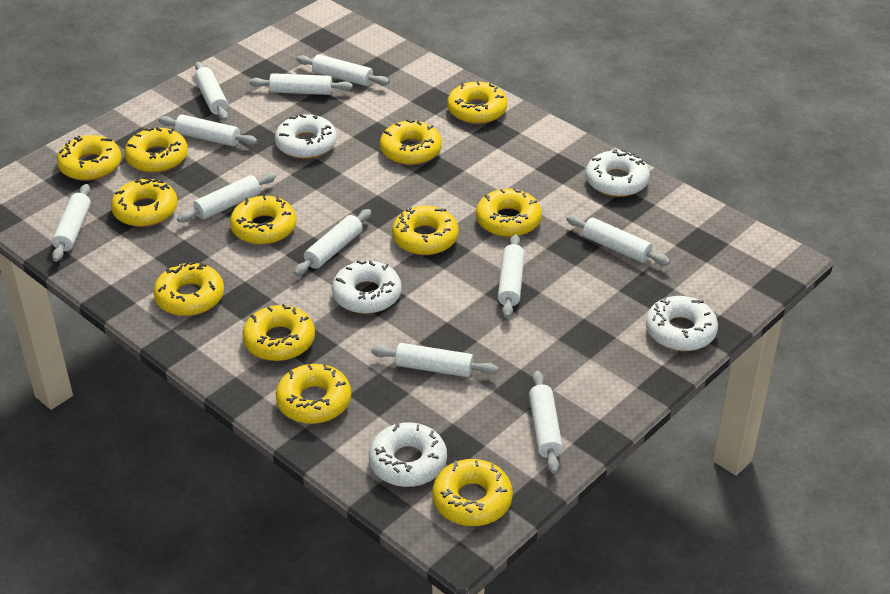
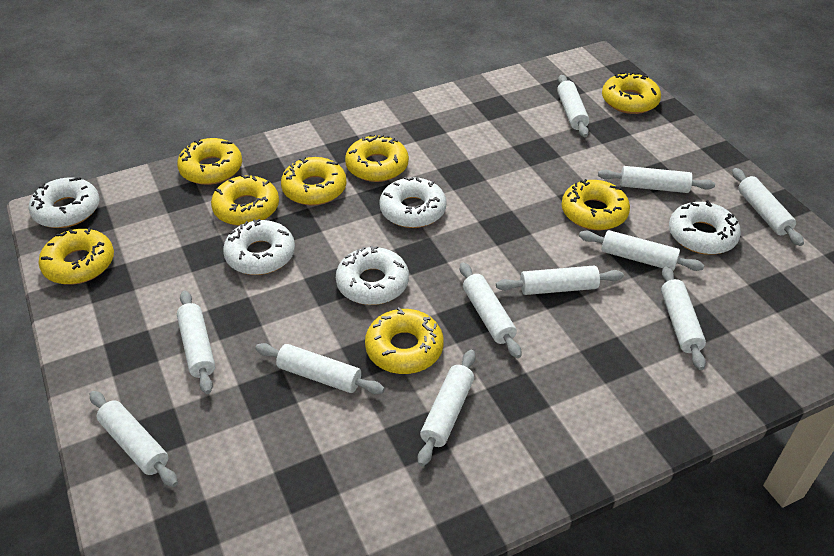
yellow donut: [57,135,121,181] [111,177,177,227] [124,127,188,173] [153,261,224,316] [230,195,297,245] [242,304,315,361] [276,364,351,424] [380,119,442,165] [392,206,459,255] [432,459,513,526] [447,81,507,124] [476,188,542,237] = 12 -> [39,228,114,284] [177,138,242,185] [211,174,279,226] [281,157,346,206] [345,135,409,182] [365,307,444,374] [562,179,630,230] [602,72,661,114] = 8

